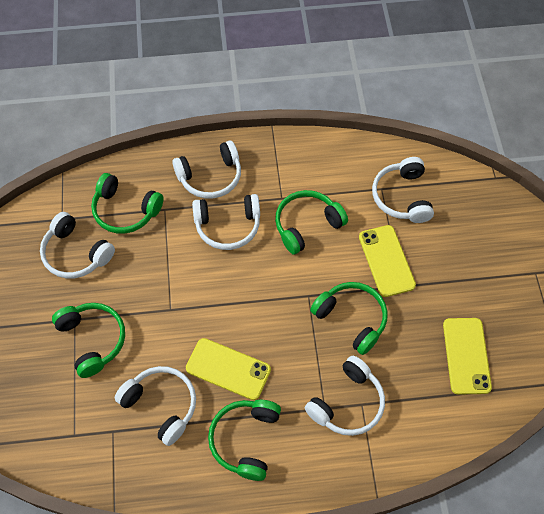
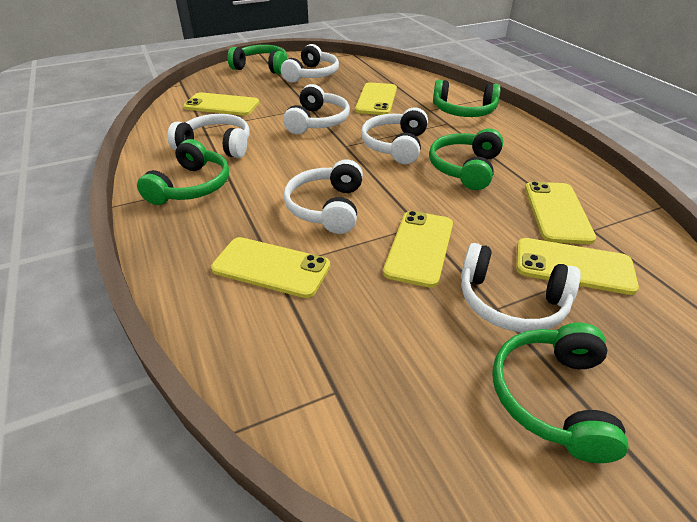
yellow phone: [186,338,271,400] [359,225,416,297] [443,318,492,395] = 3 -> [184,92,259,116] [211,237,330,298] [355,82,397,115] [383,211,453,288] [516,238,639,295] [525,181,596,244] = 6

